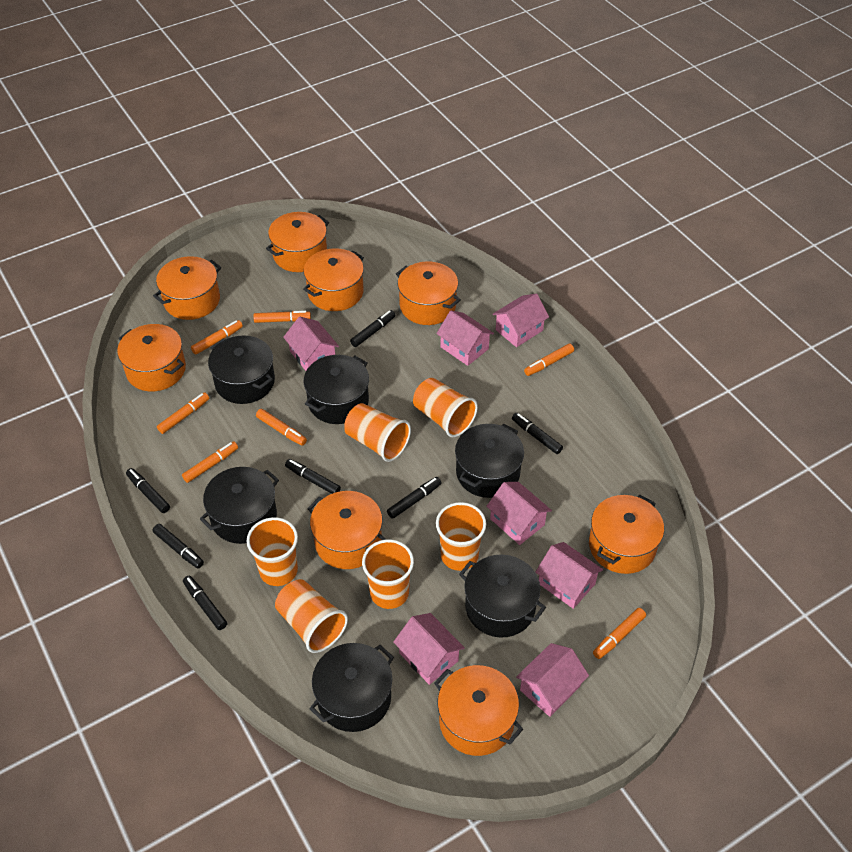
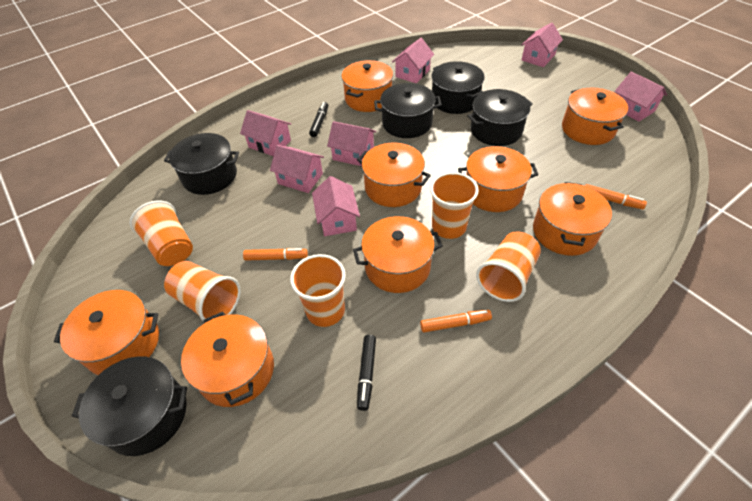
black marker: [126,468,170,513] [153,524,204,569] [183,576,227,630] [285,459,341,494] [350,310,395,347] [387,477,442,519] [512,413,563,454] = 7 -> [309,102,328,137] [357,335,376,411] = 2
black pot: [200,467,279,544] [208,336,275,404] [304,355,369,424] [310,643,394,732] [455,423,524,498] [459,555,546,638] = 6 -> [72,356,187,456] [164,133,239,195] [374,83,442,138] [432,61,485,114] [468,89,533,146] = 5
orange cup: [247,517,298,586] [275,579,348,653] [344,403,411,462] [362,539,414,609] [413,378,478,437] [436,502,486,571] = 6 -> [129,200,193,266] [164,261,240,321] [290,254,346,327] [430,172,479,239] [476,231,541,302] = 5
orange marker: [157,392,209,434] [182,441,238,483] [191,320,243,355] [254,311,311,323] [256,409,307,446] [524,343,574,376] [593,608,646,659] = 7 -> [243,248,308,261] [420,310,492,332] [584,184,647,209] = 3

